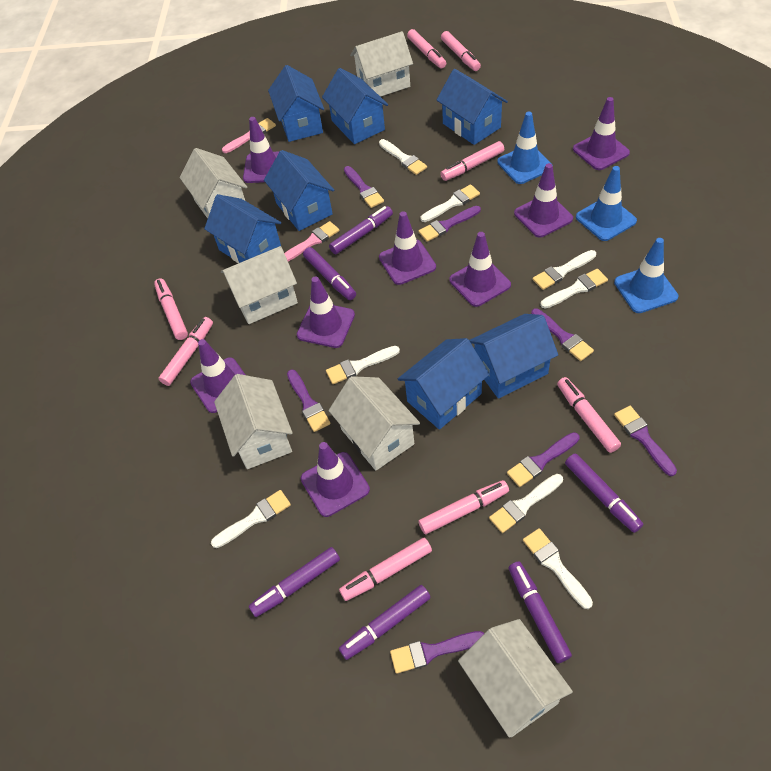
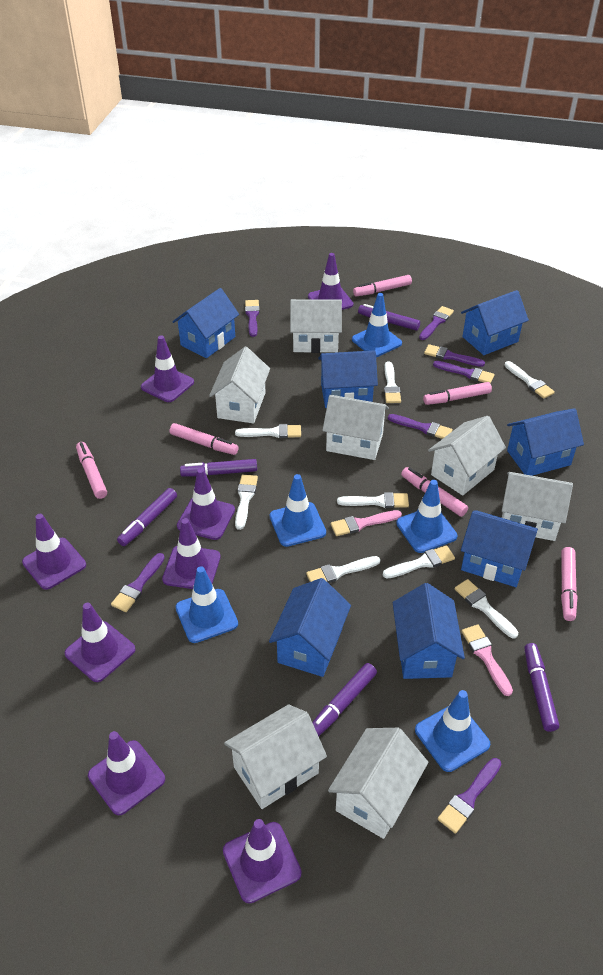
blue traffic cone: [497,111,553,184] [576,166,637,241] [614,238,678,313] = 3 -> [175,566,238,643] [269,474,326,547] [352,293,402,357] [396,480,457,553] [415,690,490,772] = 5
pink marker: [154,278,188,340] [158,317,213,386] [339,538,432,601] [407,29,446,68] [418,480,509,534] [440,141,504,181] [441,31,481,71] [557,377,621,453] = 8 -> [76,442,107,499] [170,423,239,455] [353,275,412,296] [401,467,468,517] [423,382,492,405] [561,547,577,621] = 6
purple marker: [249,547,340,617] [303,247,356,300] [329,206,393,254] [339,585,431,660] [508,561,572,663] [565,454,643,533] = 6 -> [117,488,177,546] [180,459,257,476] [312,663,377,736] [358,304,420,331] [524,643,559,732] = 5
white house: [180,148,247,219] [214,374,293,469] [221,246,298,324] [329,376,420,470] [350,31,413,97] [458,619,573,737] = 6 -> [209,347,270,423] [224,704,327,809] [290,299,342,353] [322,395,389,460] [328,728,428,839] [428,416,506,496] [502,472,573,541] = 7

